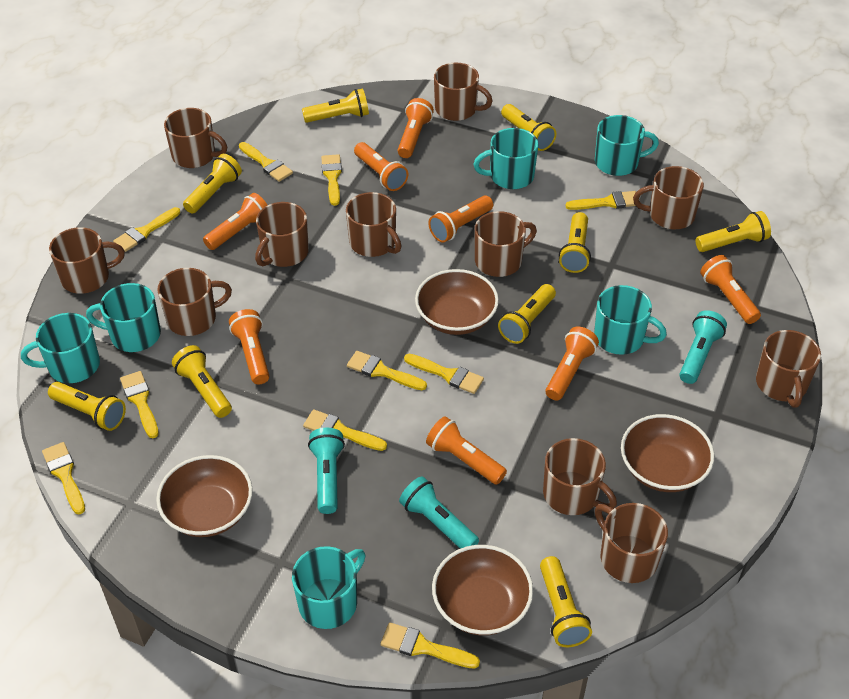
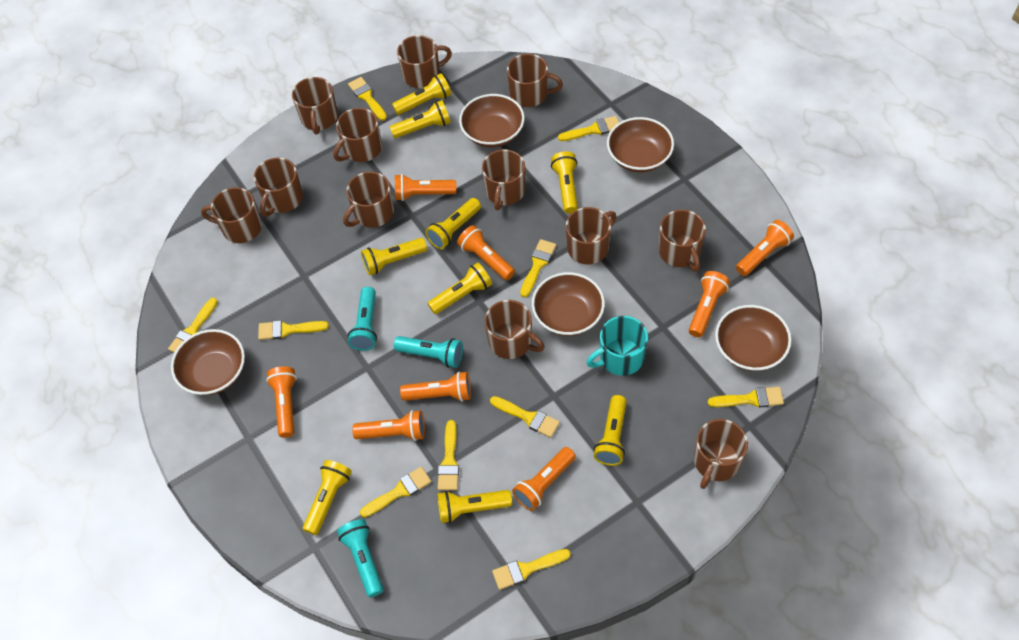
brown bowl: [156,455,253,537] [415,269,499,335] [432,545,533,635] [621,414,714,492] = 4 -> [171,329,245,395] [459,94,525,147] [532,272,605,336] [607,117,674,173] [715,305,792,371] = 5
brown mug: [49,227,125,294] [157,268,232,336] [164,108,227,168] [255,202,309,267] [346,192,401,257] [434,63,493,121] [475,211,537,277] [543,438,617,515] [595,503,668,583] [633,166,704,230] [756,330,821,408] = 11 -> [201,187,262,243] [254,158,303,217] [292,77,338,134] [333,108,382,162] [343,172,394,228] [397,35,452,88] [482,149,525,210] [485,300,545,359] [507,54,563,107] [566,207,617,265] [659,210,706,272] [694,419,748,489] = 12
turquoise mug: [21,313,100,383] [86,283,161,352] [292,546,366,629] [473,128,539,189] [594,285,667,355] [595,115,659,176] = 6 -> [587,316,648,376] = 1

